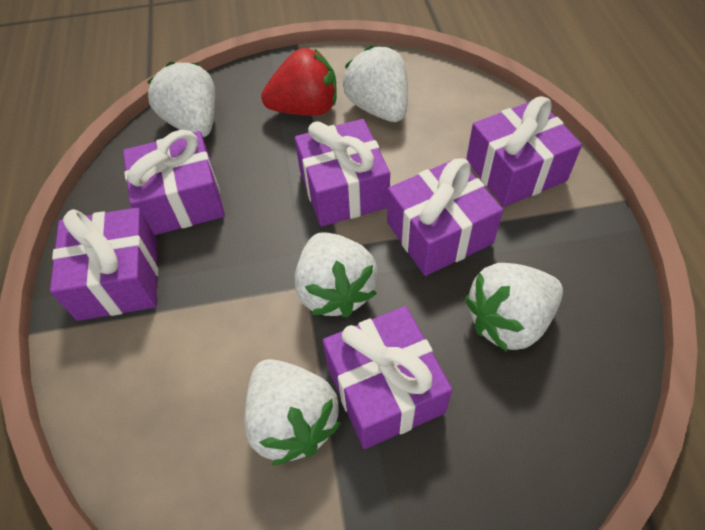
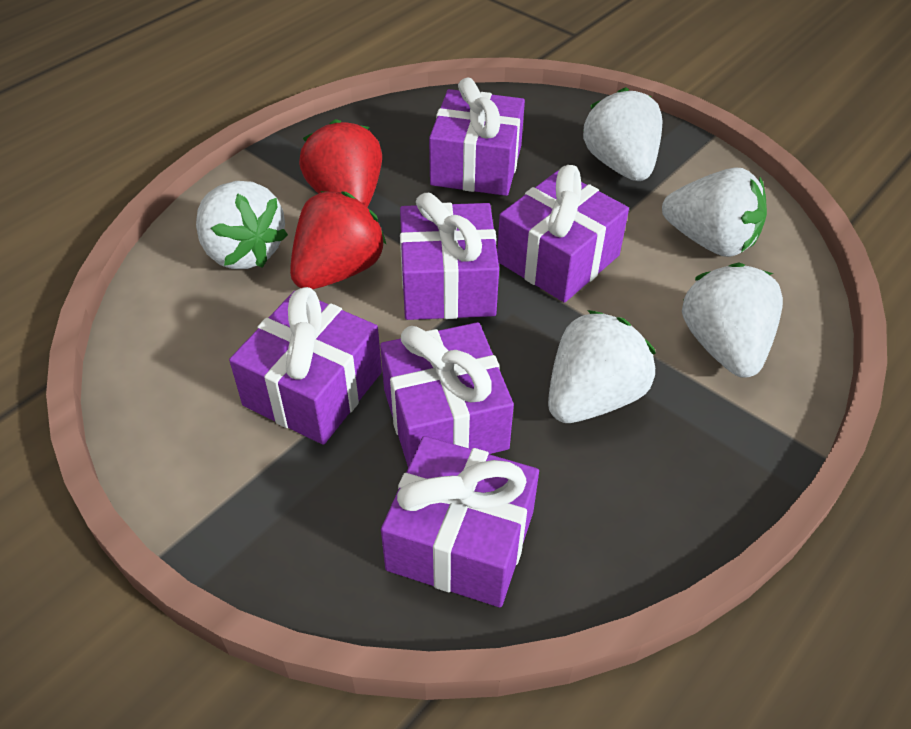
red strawberry: [261,48,337,116] = 1 -> [290,191,387,289] [299,119,382,207] = 2

